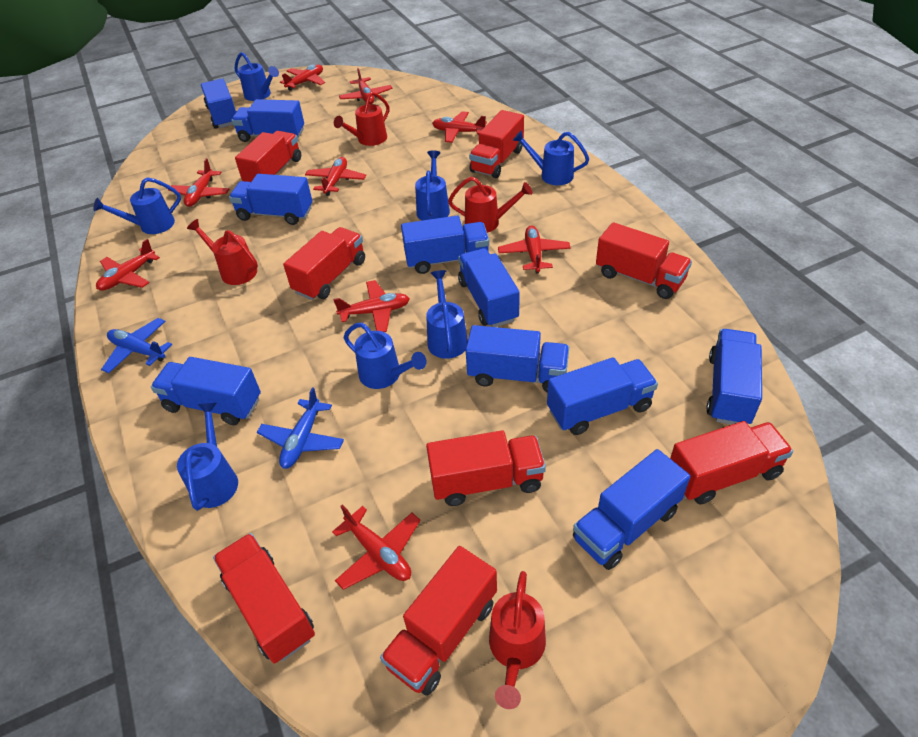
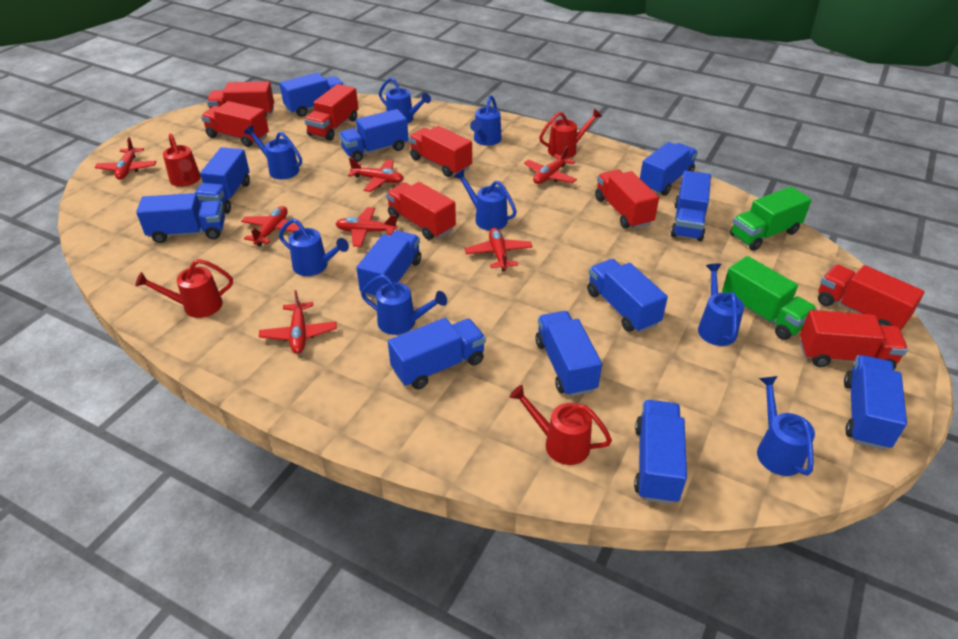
blue plane: [101,318,172,373] [257,387,344,469] = 2 -> none = 0
blue truck: [151,357,261,425] [201,78,237,129] [229,174,312,225] [231,99,304,142] [401,215,489,274] [458,248,520,327] [466,325,569,393] [547,357,658,435] [573,449,690,570] [706,329,762,424] = 10 -> [136,193,225,243] [195,147,250,214] [279,72,344,117] [339,109,409,162] [357,230,421,299] [388,318,486,389] [535,311,602,397] [587,259,668,333] [634,400,687,504] [640,142,698,196] [670,170,711,241] [844,355,907,450] = 12
blue watering can: [93,177,181,234] [177,403,238,511] [235,52,279,101] [344,323,427,389] [415,150,450,221] [426,270,468,359] [513,130,589,185] = 7 -> [244,125,302,179] [279,218,349,276] [361,274,447,335] [379,77,431,124] [454,169,517,231] [470,95,502,146] [698,263,744,346] [757,376,815,476] = 8
green truck: none = 0 -> [722,256,817,340] [730,186,812,251] = 2
red plane: [96,239,160,291] [168,158,229,207] [280,64,325,91] [305,157,366,196] [332,505,421,590] [333,280,410,332] [339,68,392,104] [432,111,487,143] [498,226,571,274] = 9 -> [95,137,156,180] [241,206,300,246] [259,290,337,354] [336,207,398,247] [348,158,404,192] [465,228,533,271] [524,146,577,184] = 7

